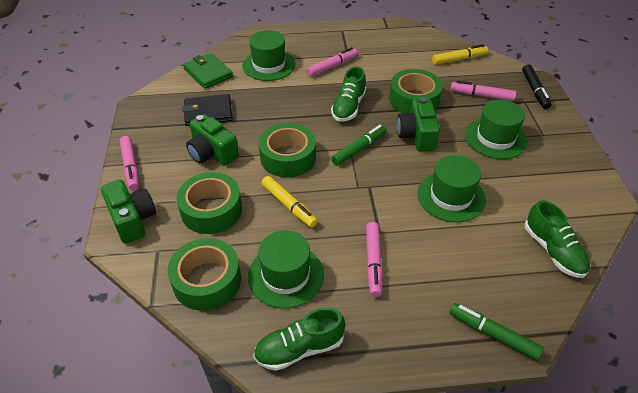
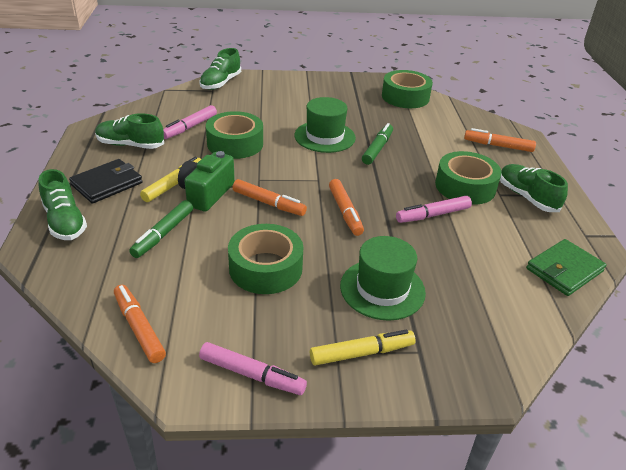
black marker: [522,64,551,109] = 1 -> none = 0
green camera: [101,180,156,244] [186,114,239,166] [397,97,440,151] = 3 -> [178,151,235,212] = 1
green hat: [243,30,296,81] [248,231,324,309] [417,155,486,222] [465,99,527,159] = 4 -> [294,97,356,153] [340,236,426,321] = 2
green shoe: [253,307,345,371] [331,67,366,122] [525,200,590,278] = 3 -> [39,169,87,240] [95,113,164,149] [199,48,241,90] [500,164,568,212] = 4
orange marker: none = 0 -> [114,285,166,363] [233,179,307,216] [329,179,364,236] [464,128,536,152] = 4
pink marker: [120,136,139,190] [306,47,358,77] [366,222,383,297] [450,80,517,101] = 4 -> [163,105,217,139] [199,342,307,395] [396,196,472,223] = 3

